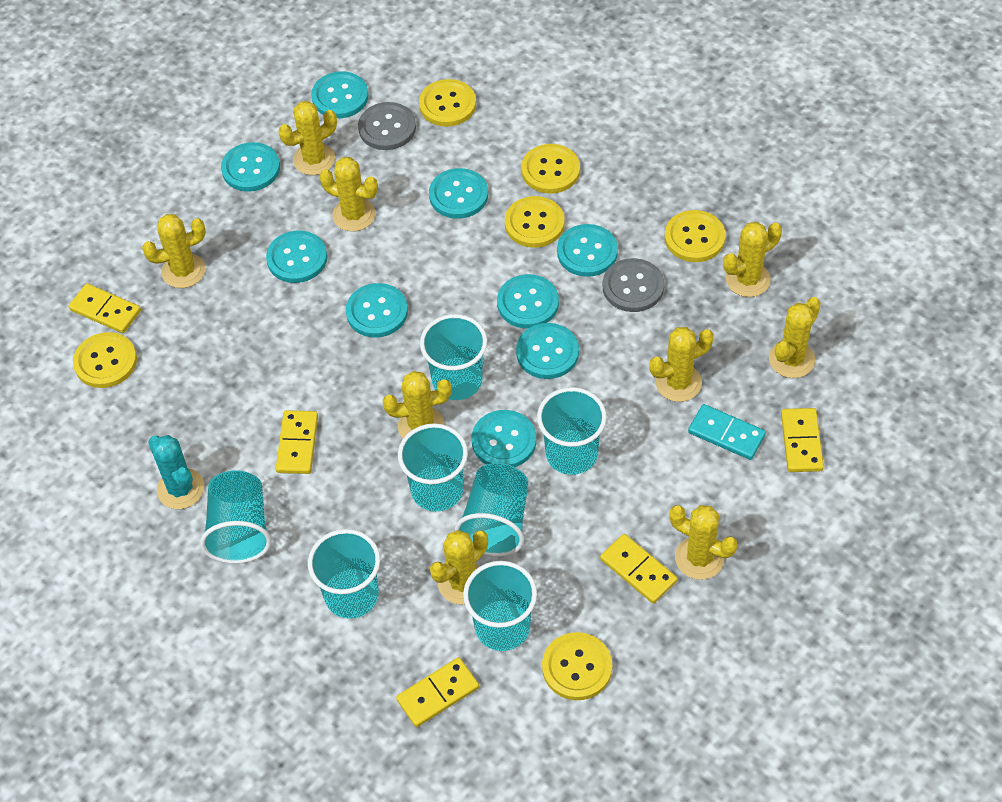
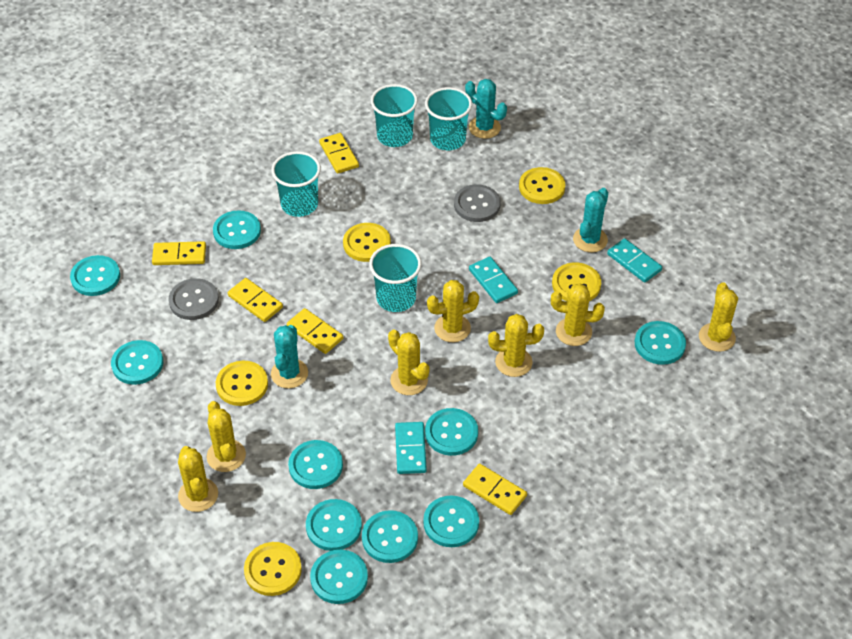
turquoise button: [221,142,280,192] [266,231,327,283] [311,72,369,118] [346,283,408,338] [429,168,488,219] [472,410,536,467] [497,274,559,329] [516,323,579,379] [557,224,618,277] = 9 -> [70,255,120,296] [111,340,163,385] [213,210,261,249] [288,440,343,489] [306,499,362,551] [310,550,368,604] [362,510,418,563] [423,496,479,547] [425,408,478,456] [635,321,686,365] = 10
turquoise cactus: [148,435,204,509] = 1 -> [271,325,308,388] [465,79,507,139] [573,188,608,252] = 3
turquoise cup: [200,470,271,564] [308,529,380,619] [398,423,468,512] [420,314,487,400] [455,463,528,557] [463,561,537,651] [537,387,607,475] = 7 -> [271,151,321,217] [369,244,422,312] [371,84,418,147] [425,87,472,150] = 4
turquoise domino: [688,404,766,460] = 1 -> [395,422,427,474] [469,257,518,303] [607,238,662,283] = 3
yellow button: [73,332,137,388] [419,79,476,127] [505,196,565,248] [521,144,580,194] [542,632,612,700] [665,210,726,262] = 6 -> [216,361,268,406] [244,542,302,596] [343,223,391,262] [519,167,565,204] [552,263,601,301] = 5
yellow cactus: [142,214,206,288] [279,101,337,175] [319,157,378,231] [383,371,452,438] [430,530,488,604] [649,327,714,402] [670,505,738,580] [723,222,782,297] [769,297,821,378] = 9 -> [178,446,218,512] [207,401,246,472] [388,329,430,395] [427,280,479,342] [488,314,544,377] [551,283,605,346] [699,282,738,352] = 7

